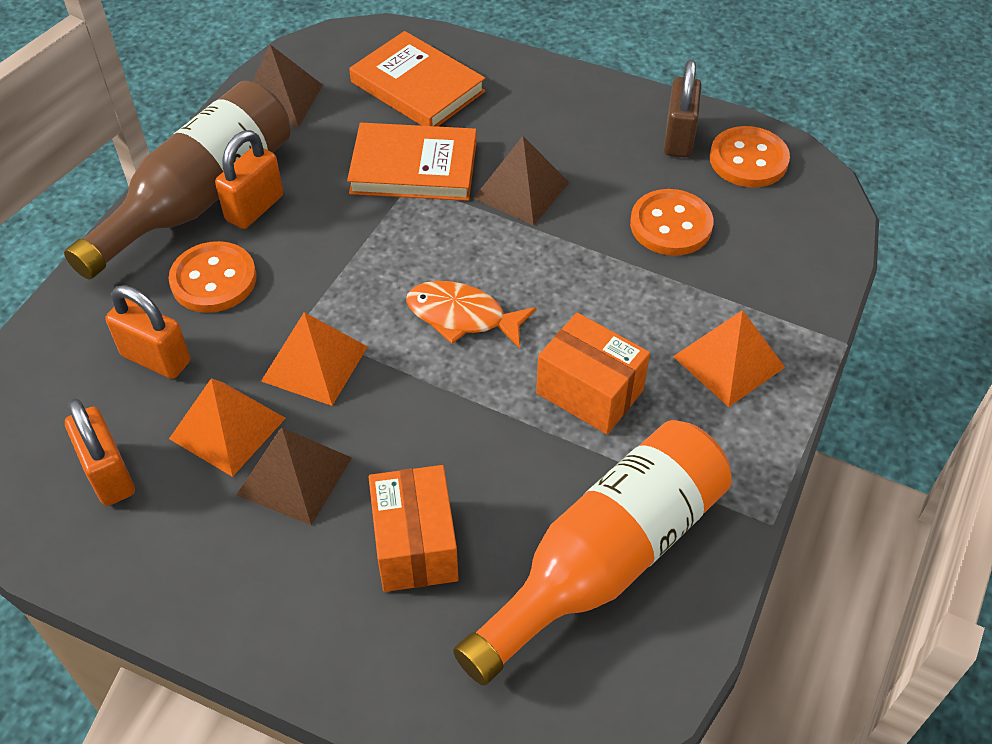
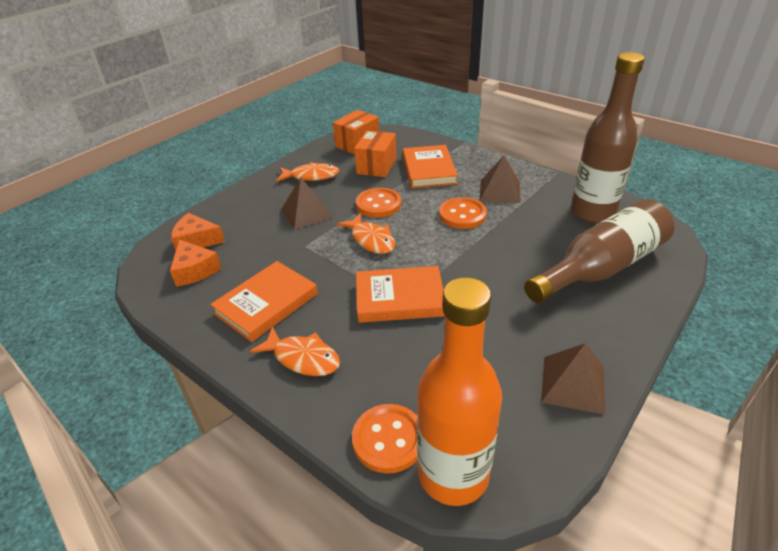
brown bottle: [64,81,290,279] = 1 -> [524,199,675,303] [571,52,645,223] = 2
brown padlock: [664,60,701,158] = 1 -> none = 0
orange book: [347,123,477,201] [349,31,485,127] = 2 -> [210,261,318,342] [356,266,445,323] [403,145,458,188] = 3
orange cheese: none = 0 -> [170,239,221,286] [171,213,225,250] = 2
orange fish: [406,281,537,349] = 1 -> [250,327,340,376] [276,162,339,182] [337,213,395,254] = 3
orange padlock: [65,398,135,506] [105,285,190,379] [215,130,283,229] = 3 -> none = 0
orange pyramid: [169,378,286,477] [261,312,367,406] [673,310,785,407] = 3 -> none = 0

